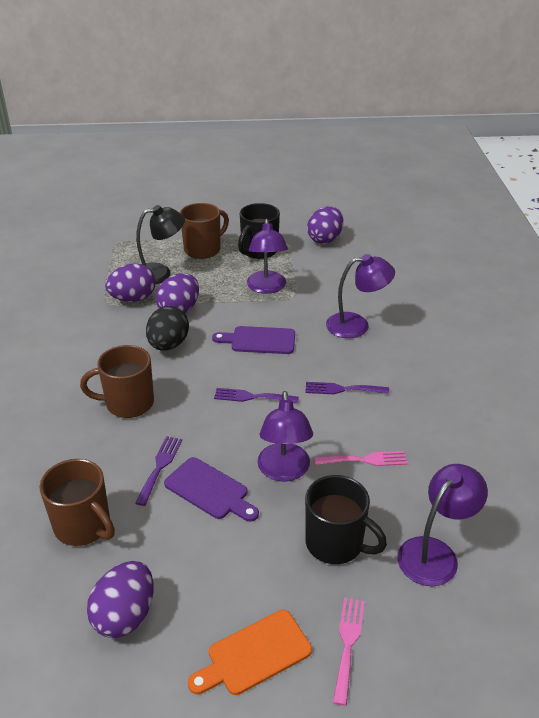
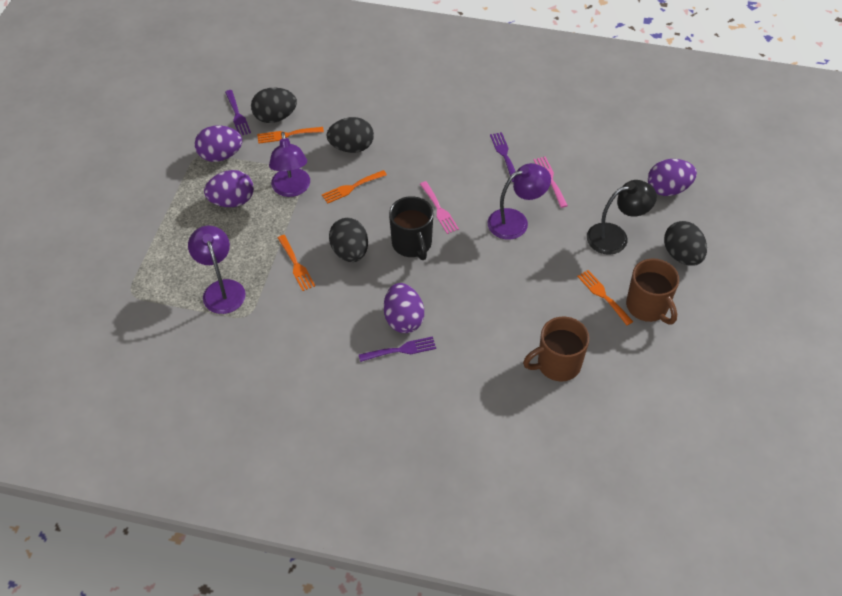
black egg: [146,306,189,350] = 1 -> [251,88,297,123] [327,117,374,153] [329,218,368,262] [664,221,707,266] = 4
black mug: [238,203,280,259] [305,475,387,564] = 2 -> [389,196,433,260] = 1
brown mug: [39,459,115,546] [80,345,154,418] [180,203,229,259] = 3 -> [523,317,589,381] [626,258,679,324] = 2
orange cutting board: [188,610,312,695] = 1 -> none = 0
orange fork: none = 0 -> [257,127,324,144] [278,235,315,291] [322,170,387,204] [577,270,633,325] = 4
purple cutting board: [164,457,259,522] [212,326,295,354] = 2 -> none = 0
purple lamp: [247,219,288,294] [257,391,313,482] [326,254,395,338] [397,464,488,586] = 4 -> [188,226,246,314] [269,132,310,197] [488,163,551,239] = 3

